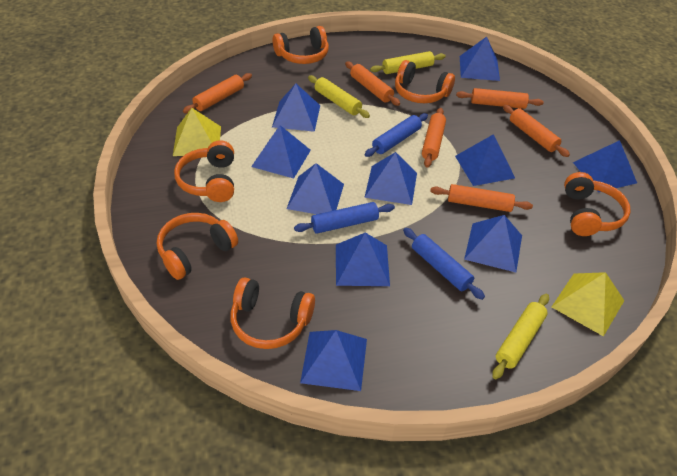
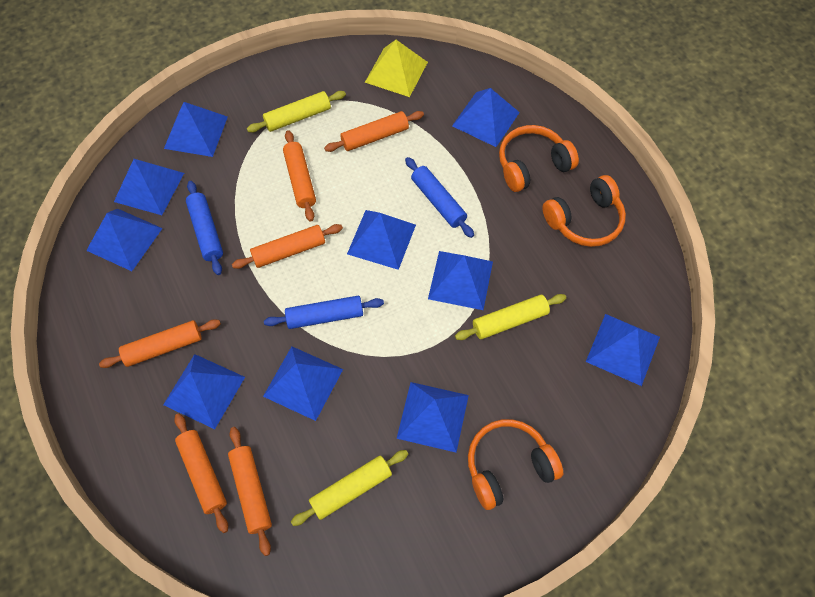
orange headphones: [157,213,238,280] [174,140,234,202] [230,277,315,349] [273,26,329,64] [395,60,455,103] [564,172,631,236] = 6 -> [468,419,563,510] [499,125,579,192] [542,175,626,247] = 3
yellow pyramid: [173,108,221,156] [552,272,625,337] = 2 -> [365,40,428,97] = 1

